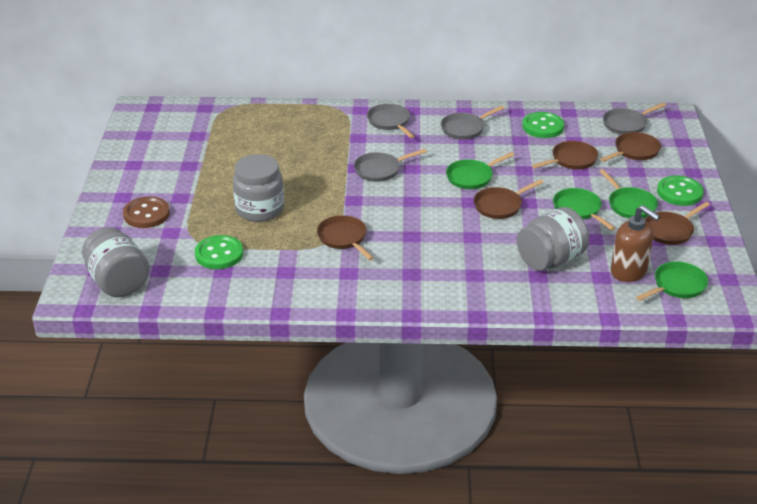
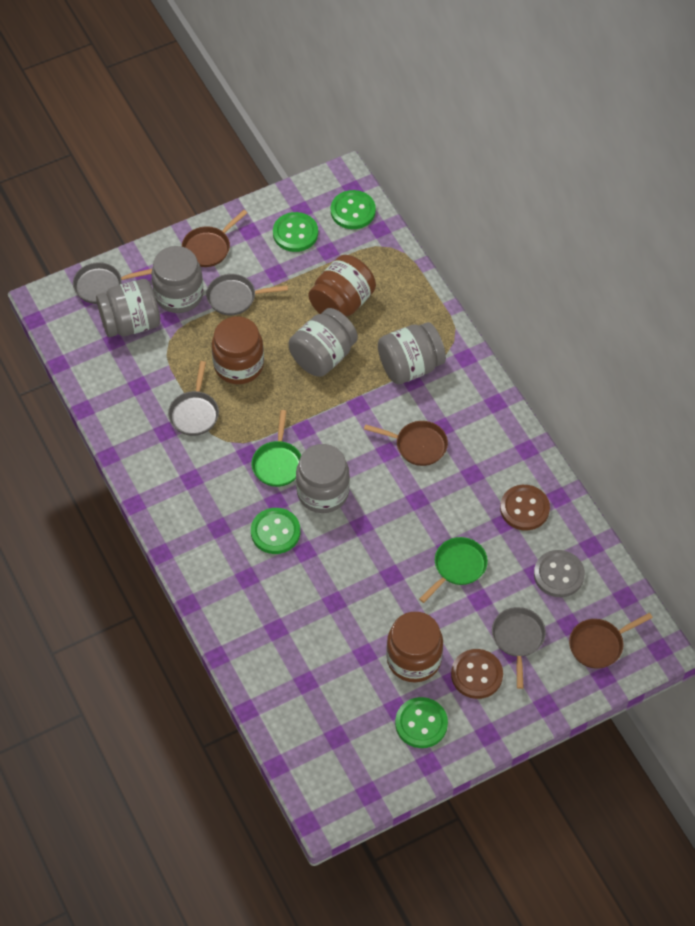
brown button: [123,196,170,228] = 1 -> [451,649,503,699] [500,485,550,530] = 2
brown jar: none = 0 -> [212,316,264,384] [308,255,376,316] [386,612,443,682] = 3
brown pan: [317,215,374,260] [474,179,544,219] [532,141,598,169] [600,132,661,162] [645,202,710,245] = 5 -> [182,210,247,267] [364,421,448,466] [569,613,653,669] = 3
brown soap dispenser: [611,205,660,282] = 1 -> none = 0
green button: [195,235,243,269] [522,112,564,138] [657,175,704,206] = 3 -> [251,508,300,554] [273,212,318,252] [331,190,376,229] [395,697,448,748] = 4
green pan: [446,152,514,189] [553,188,615,230] [599,169,658,218] [636,261,708,301] = 4 -> [251,410,301,487] [419,537,488,603] = 2
grey button: none = 0 -> [534,550,585,597] = 1
grey jar: [82,227,150,297] [233,154,284,222] [517,207,589,271] = 3 -> [96,279,160,337] [151,246,204,313] [289,308,358,377] [296,444,350,513] [378,322,446,384] = 5

